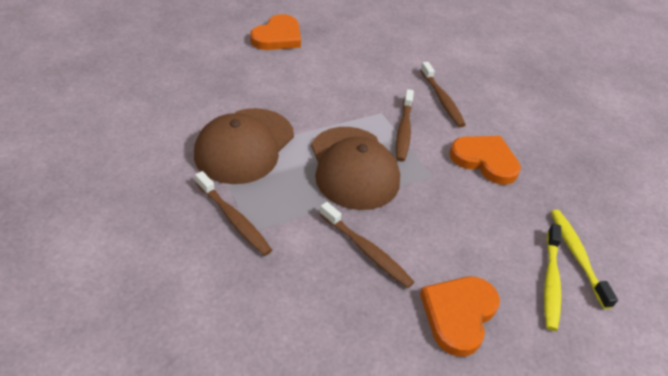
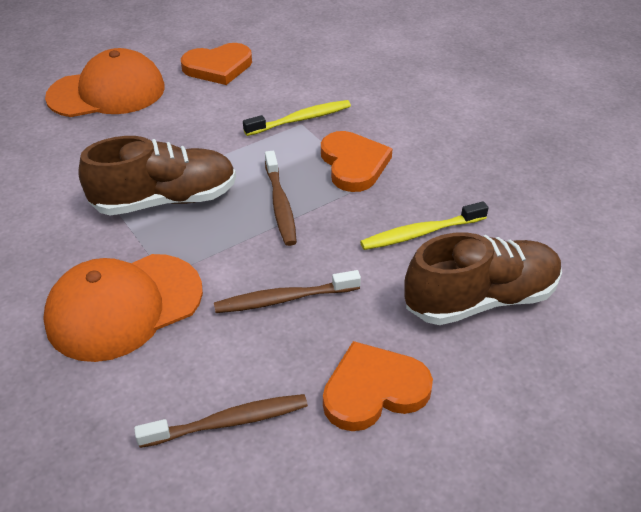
brown cap: [194,108,294,184] [311,127,400,210] = 2 -> none = 0
brown shoe: none = 0 -> [78,136,236,215] [404,232,562,325] = 2
brown toothbrush: [195,171,272,256] [320,202,414,288] [396,89,414,162] [420,62,466,127] = 4 -> [134,394,308,448] [214,270,361,313] [265,151,297,246] = 3
orange cap: none = 0 -> [43,254,203,362] [45,48,165,117] = 2

